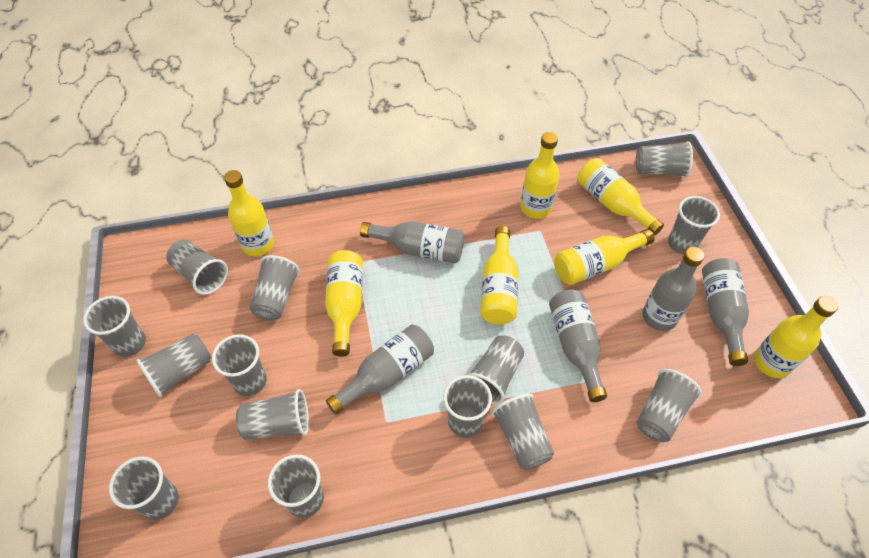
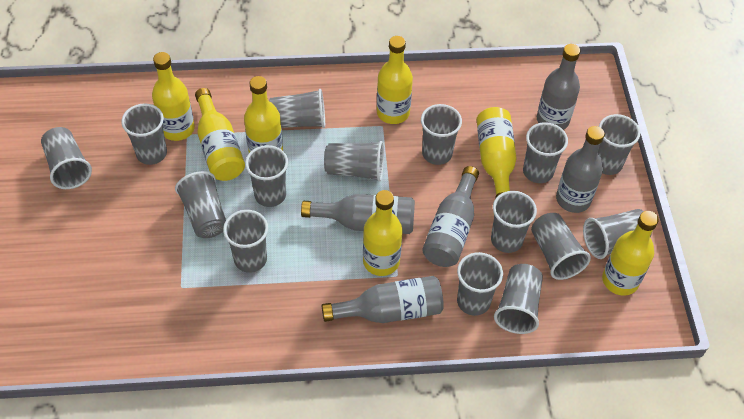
grey cup: [83,296,146,357] [109,456,179,520] [136,334,211,397] [166,239,228,295] [212,334,267,396] [236,389,309,440] [249,255,300,320] [268,454,324,518] [443,375,492,438] [467,335,524,404] [491,394,554,470] [636,141,693,177] [636,369,702,442] [668,196,720,254] = 14 -> [41,127,92,189] [121,104,167,165] [175,171,226,238] [223,210,268,273] [245,145,288,207] [269,89,325,128] [324,141,384,182] [421,104,462,165] [457,252,503,316] [491,191,537,253] [494,264,543,334] [523,122,568,183] [531,213,591,280] [583,209,652,259] [598,114,640,175] = 15

